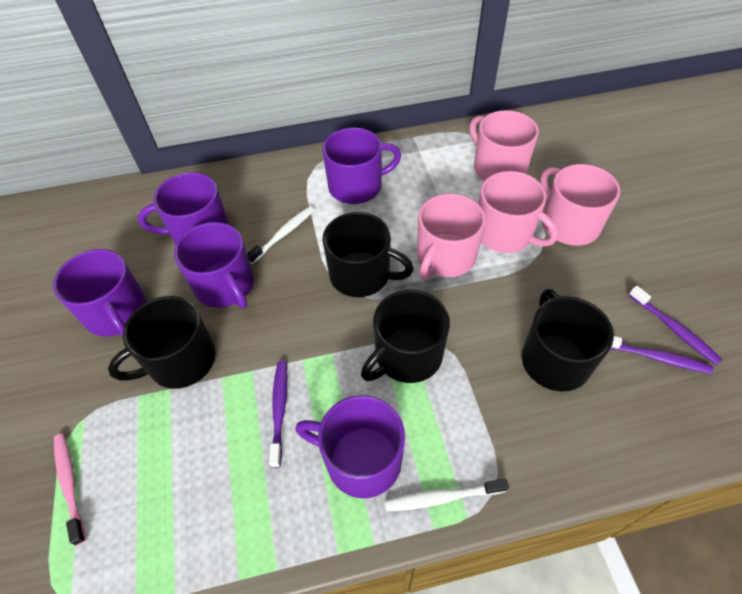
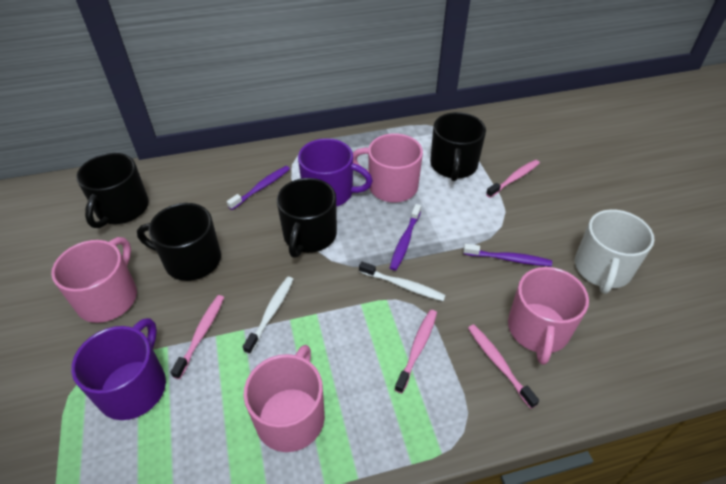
pink toothbrush: [54,433,86,546] = 1 -> [170,295,224,379] [395,310,437,393] [468,324,539,409] [486,160,540,198] = 4
purple mug: [53,249,147,337] [138,172,229,245] [174,222,254,308] [295,395,405,498] [322,128,401,204] = 5 -> [71,318,166,420] [298,138,373,207] = 2
white mug: none = 0 -> [575,209,654,294] = 1

